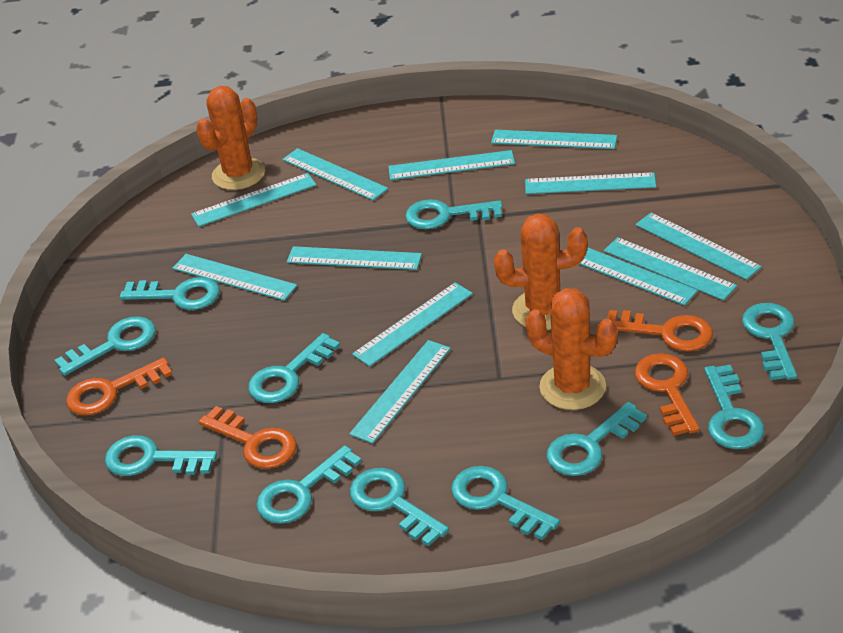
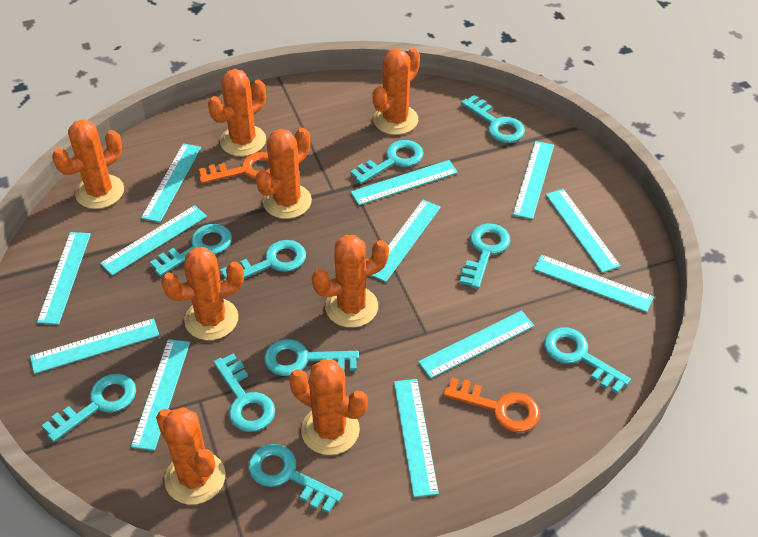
orange cactus: [196,86,265,190] [494,213,587,330] [525,288,617,410] = 3 -> [52,119,124,209] [156,407,226,505] [161,247,244,340] [208,69,266,156] [255,128,312,219] [289,359,367,455] [312,235,389,328] [372,48,420,135] = 8
orange key: [66,357,173,415] [199,406,297,469] [607,310,713,352] [635,353,700,436] = 4 -> [199,152,270,184] [443,378,540,432] = 2
turquoise key: [54,316,155,376] [105,435,217,476] [120,277,219,310] [248,333,340,403] [256,445,362,524] [350,468,449,546] [405,199,502,229] [451,466,560,540] [546,402,647,476] [704,365,764,449] [742,303,797,380] = 11 -> [42,374,136,442] [150,224,232,276] [213,353,275,432] [220,240,306,279] [248,444,343,513] [264,339,359,376] [350,140,424,184] [460,223,511,289] [461,95,525,143] [544,327,631,394] = 10

